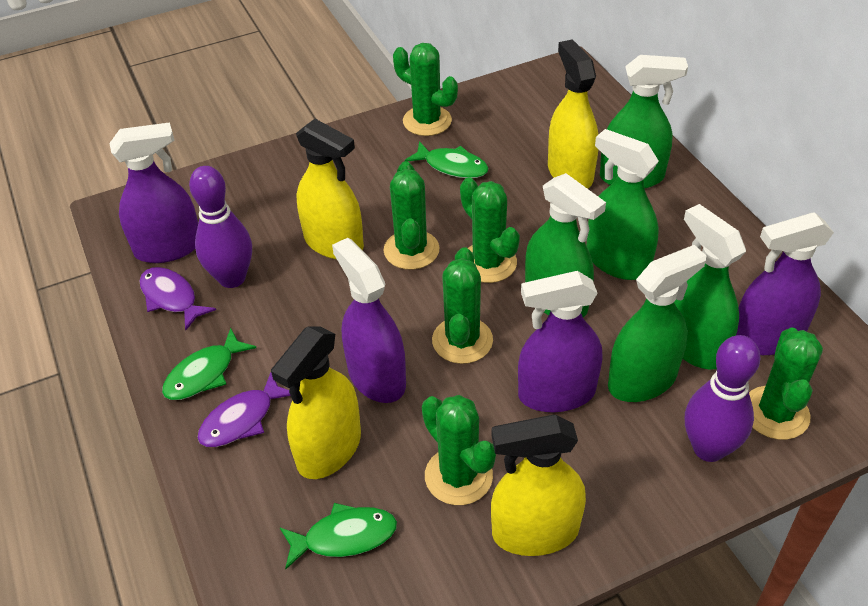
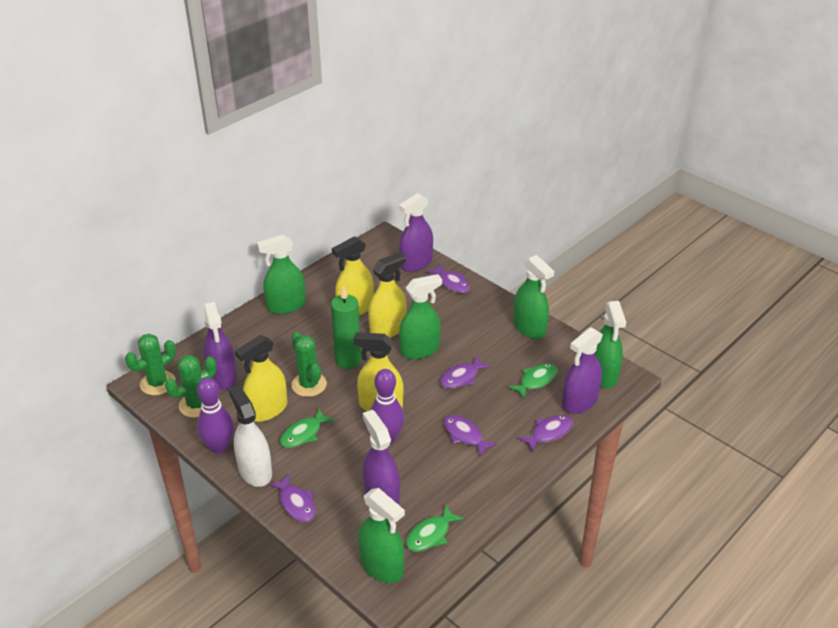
green cactus: [384,161,439,270] [393,43,458,136] [422,395,496,505] [432,247,493,364] [460,177,520,283] [749,327,823,440] = 6 -> [125,334,176,395] [165,355,217,418] [291,332,327,397] = 3
green candle: none = 0 -> [331,285,361,369] = 1
purple fish: [140,267,216,330] [197,373,291,447] = 2 -> [268,474,315,522] [426,264,470,293] [440,355,491,388] [444,415,497,457] [517,415,573,452] = 5
white spray bottle: none = 0 -> [229,386,272,487] = 1

